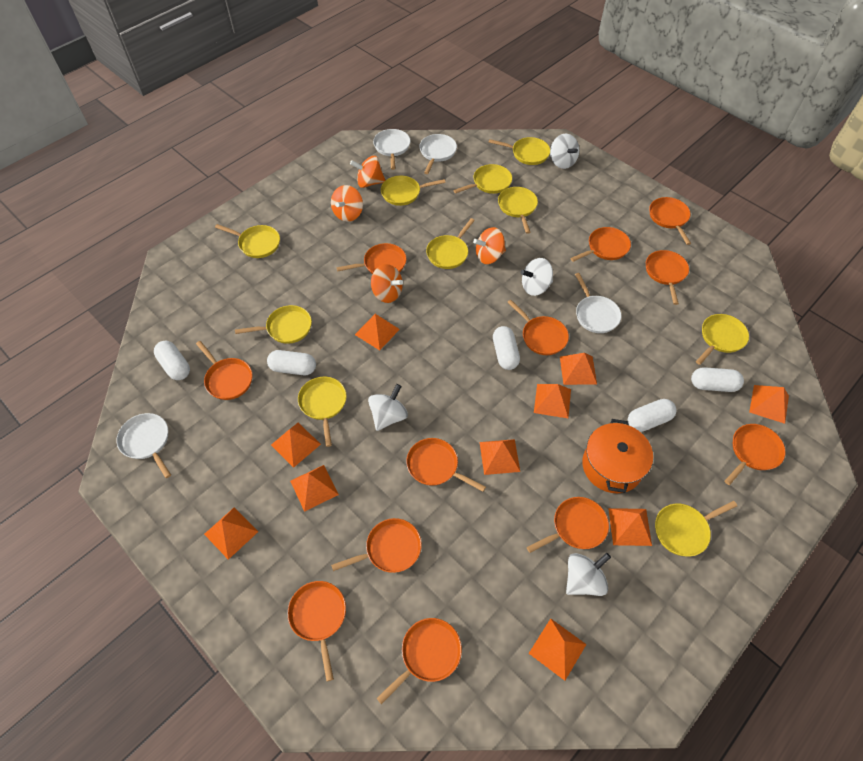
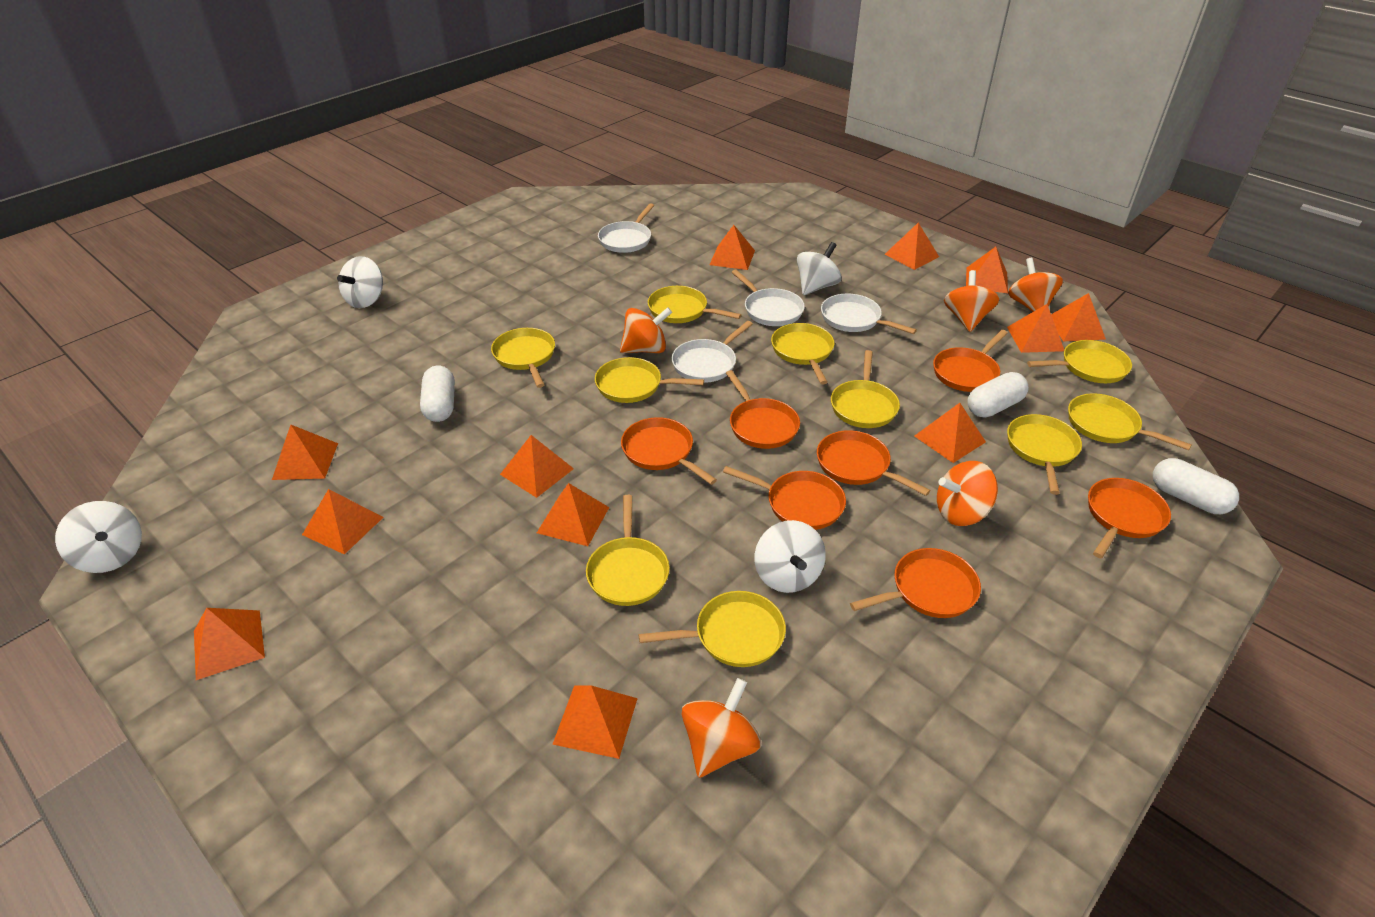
orange pan: [196,341,253,400] [287,581,346,681] [331,518,422,573] [336,243,407,274] [377,618,462,704] [406,438,486,492] [507,300,569,355] [527,497,609,553] [570,227,631,262] [646,250,689,305] [649,197,691,245] [724,424,786,485] = 12 -> [621,417,717,485] [723,466,846,530] [726,370,800,449] [817,430,931,496] [850,548,981,618] [933,330,1008,392] [1088,478,1171,558] = 7
orange pot: [582,419,653,493] = 1 -> none = 0
orange pyramid: [204,507,258,560] [271,423,321,468] [290,465,339,512] [355,314,400,350] [480,439,520,475] [529,618,587,681] [534,384,571,418] [560,353,597,385] [608,508,652,546] [749,385,789,424] = 10 -> [194,608,265,680] [272,425,338,480] [302,489,383,554] [500,435,574,498] [537,483,609,546] [552,685,638,759] [709,225,755,270] [884,223,939,270] [915,403,986,463] [966,247,1008,293] [1007,304,1064,353] [1051,293,1106,342] = 12
orange spinning top: [331,185,363,222] [350,156,386,188] [371,264,403,303] [473,227,506,264] = 4 -> [620,307,672,353] [681,678,762,778] [937,461,998,526] [944,270,999,332] [1008,258,1063,312] = 5
white capsule: [154,341,190,380] [267,350,316,375] [493,326,520,370] [628,399,676,432] [691,367,744,392] = 5 -> [420,366,455,422] [967,372,1029,418] [1153,458,1239,514] = 3

